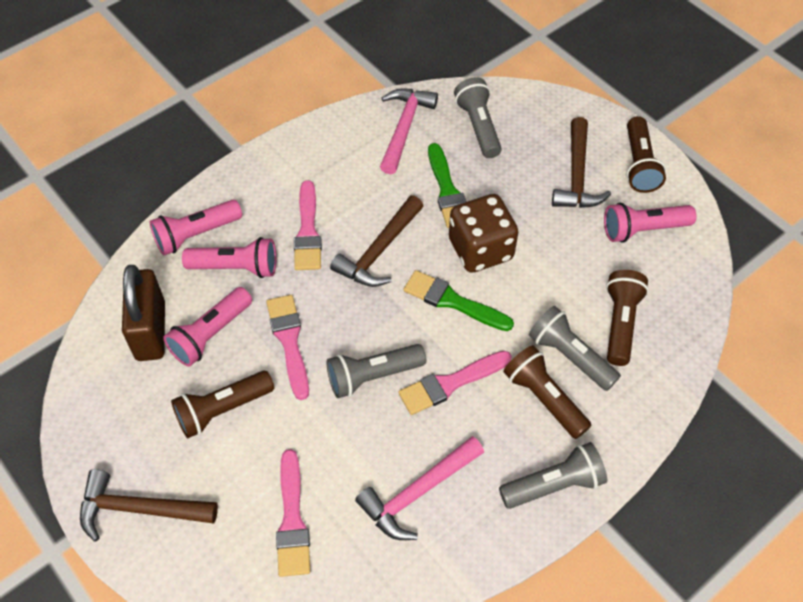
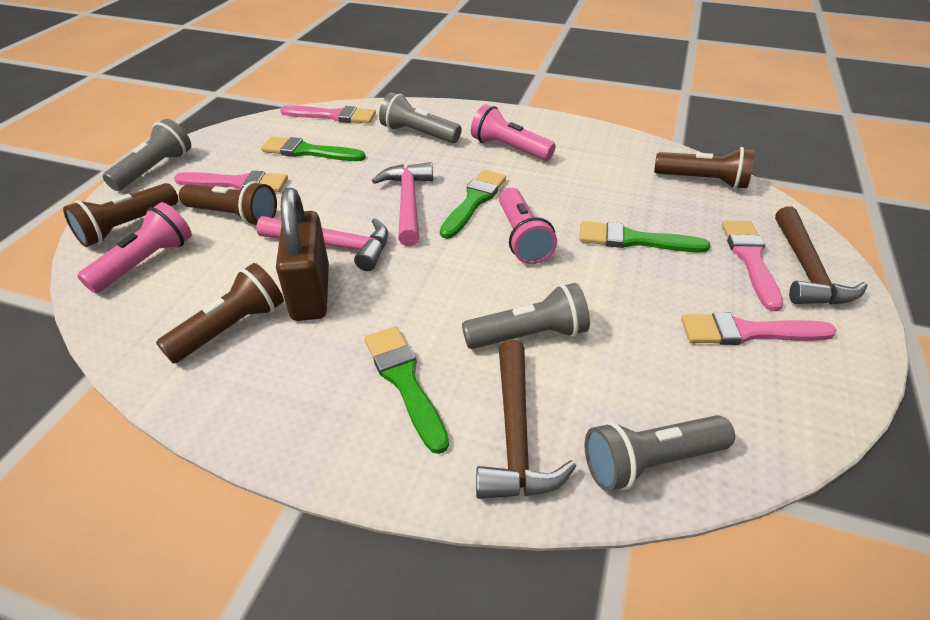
brown dice: [449,194,518,272] = 1 -> none = 0
brown hammer: [80,469,218,542] [330,195,423,287] [552,117,611,208] = 3 -> [476,340,576,499] [775,206,868,305] = 2
green brush: [403,270,514,331] [428,143,466,228] = 2 -> [261,136,366,161] [364,326,449,454] [440,170,506,239] [580,221,710,253] = 4
pink flashlight: [150,200,242,255] [163,287,252,367] [182,237,276,278] [604,203,696,243] = 4 -> [77,202,192,293] [471,104,556,161] [499,188,557,264] = 3

